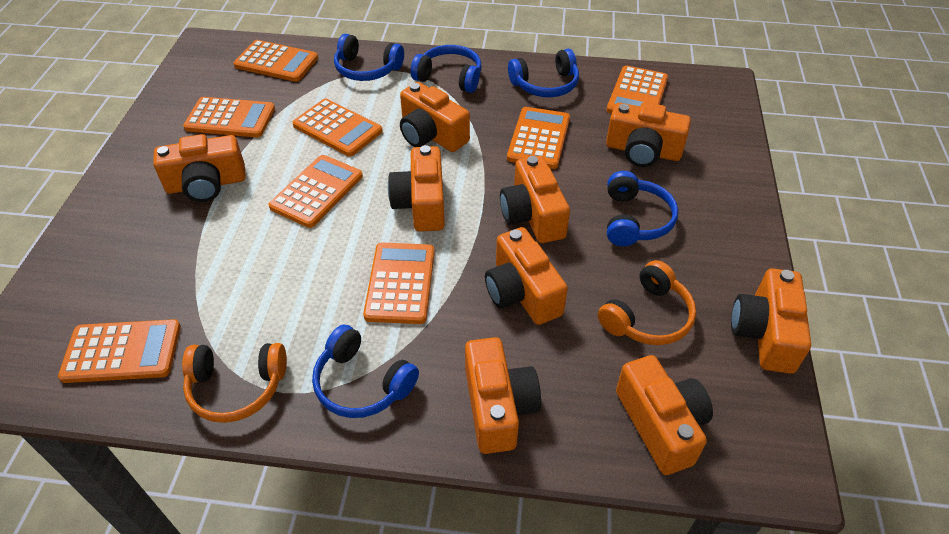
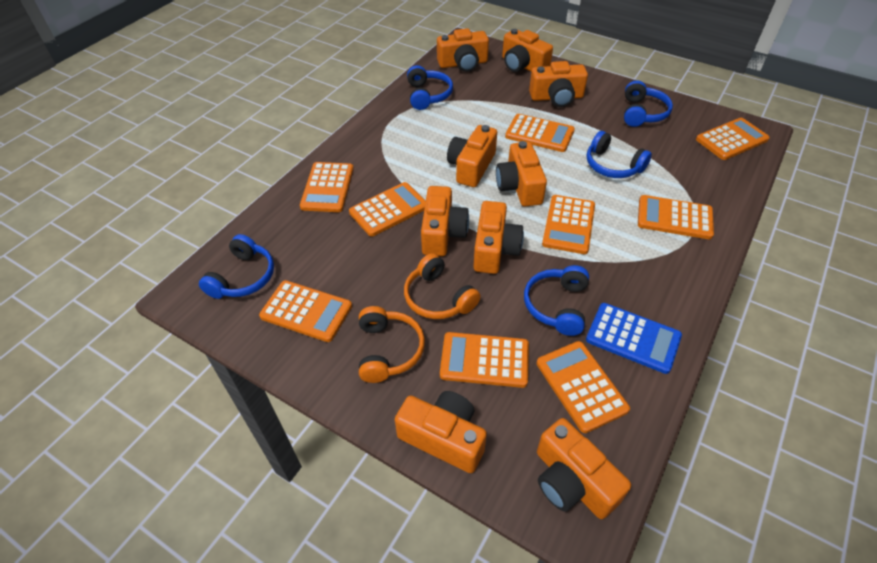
blue calculator: none = 0 -> [586,303,682,374] = 1
orange calculator: [58,319,181,383] [183,97,275,137] [233,40,318,82] [268,155,363,228] [292,99,383,157] [363,243,435,324] [507,107,570,169] [607,65,668,114] = 8 -> [259,280,352,342] [300,162,354,212] [349,182,426,237] [440,332,529,388] [505,114,575,152] [537,341,630,433] [542,195,595,254] [638,195,714,239] [696,118,770,160] = 9

